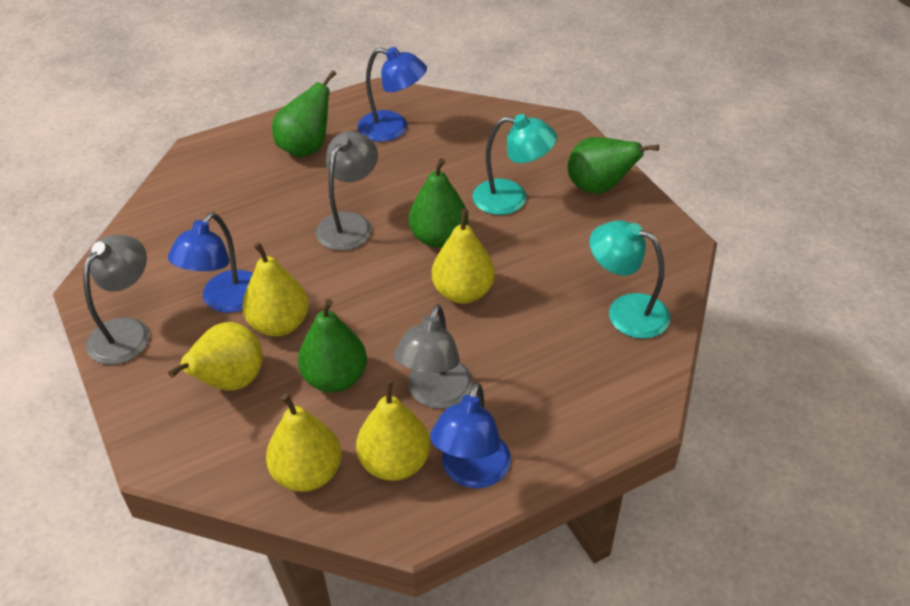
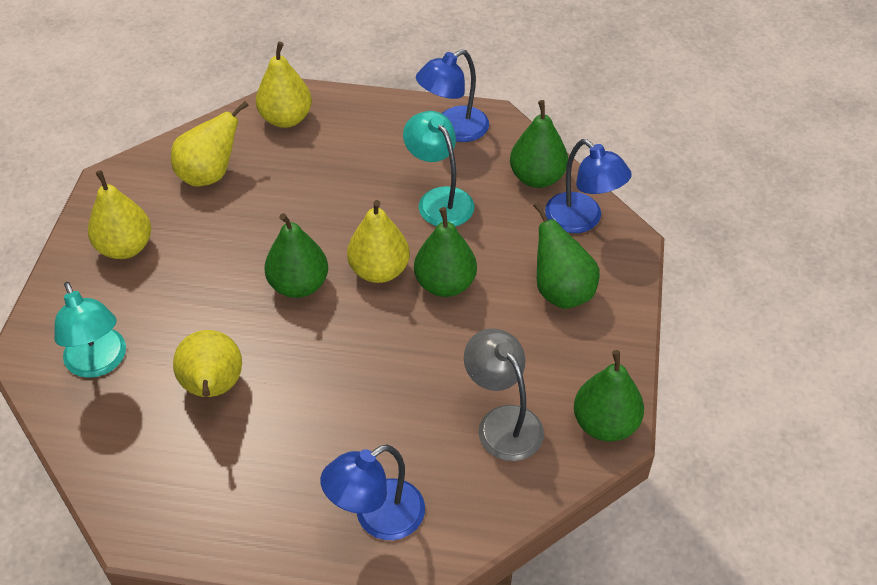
green pear: [272,70,336,158] [298,299,367,392] [409,158,468,248] [568,137,659,194] = 4 -> [264,213,328,298] [414,207,477,297] [510,100,568,188] [534,202,600,309] [574,350,644,441] = 5
grey lamp: [83,235,149,365] [316,131,378,251] [394,304,473,409] = 3 -> [464,328,544,461] = 1

